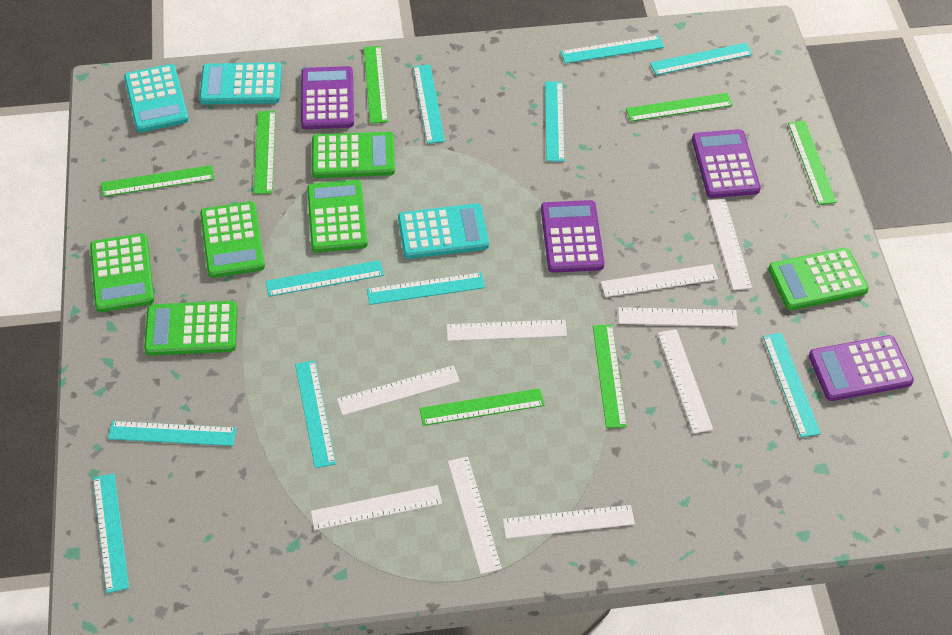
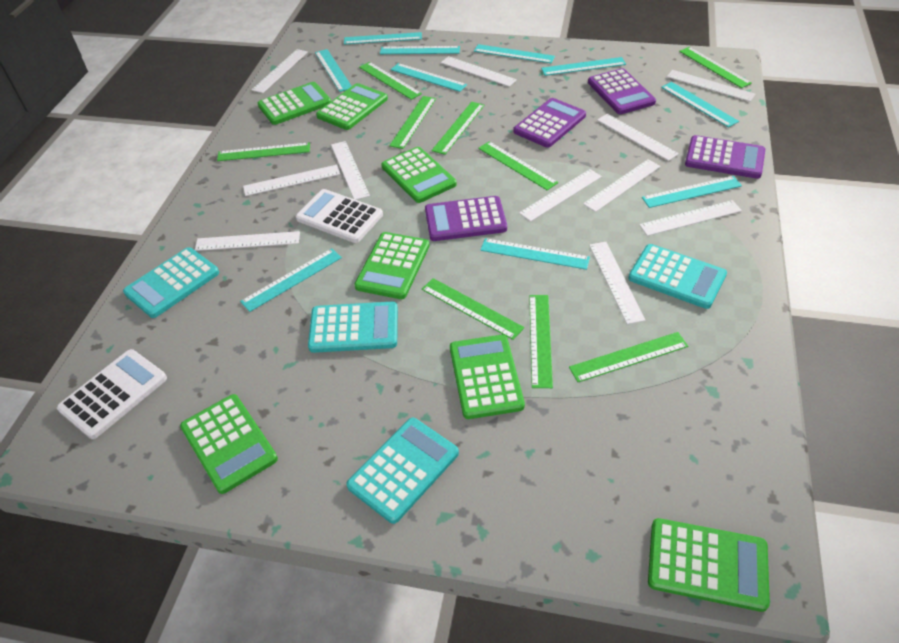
green calculator: [90,233,154,313] [144,301,238,356] [200,201,265,278] [307,180,368,253] [312,132,395,178] [768,248,869,310] = 6 -> [180,394,278,494] [258,82,331,125] [316,83,388,130] [355,232,430,299] [381,147,457,203] [450,335,525,419] [648,518,770,612] = 7
green ruler: [101,165,214,197] [254,111,276,194] [364,46,388,124] [419,388,545,426] [593,325,627,428] [626,93,733,122] [788,121,837,205] = 7 -> [217,142,310,161] [359,62,422,100] [389,96,436,149] [422,278,524,340] [431,102,485,155] [478,141,558,190] [529,295,553,388] [569,332,688,382] [679,47,752,88] = 9
turquoise calculator: [124,64,189,132] [199,63,282,105] [398,204,489,259] = 3 -> [123,247,219,318] [308,301,398,353] [346,418,459,524] [628,244,727,309] = 4
white calculator: none = 0 -> [57,349,167,439] [296,189,383,243] = 2
white ruler: [311,485,442,530] [337,365,460,416] [447,320,567,341] [448,456,502,574] [503,505,635,539] [601,264,718,297] [618,307,738,327] [658,329,713,434] [707,199,752,290] = 9 -> [195,231,300,251] [243,165,340,196] [252,49,308,93] [331,141,370,200] [441,56,517,87] [519,169,602,222] [583,159,661,212] [589,242,646,324] [597,114,679,161] [639,200,742,236] [667,70,756,102] = 11

